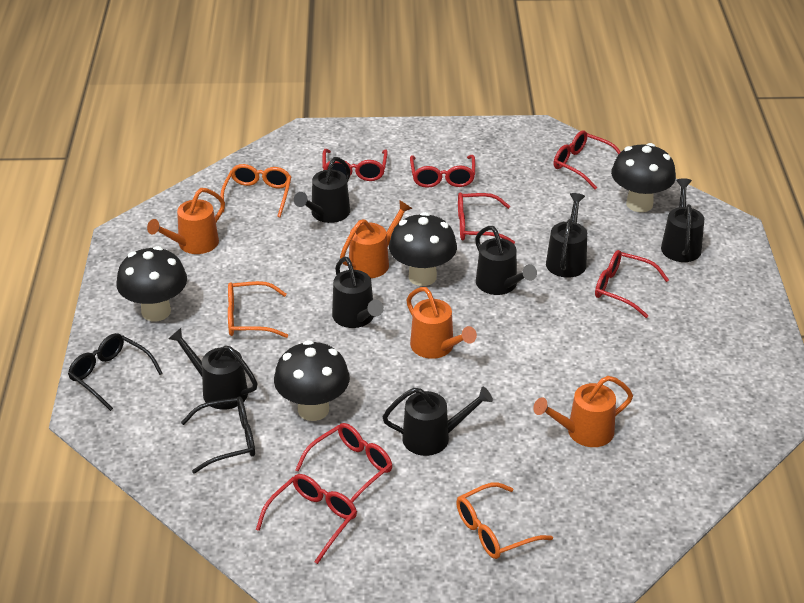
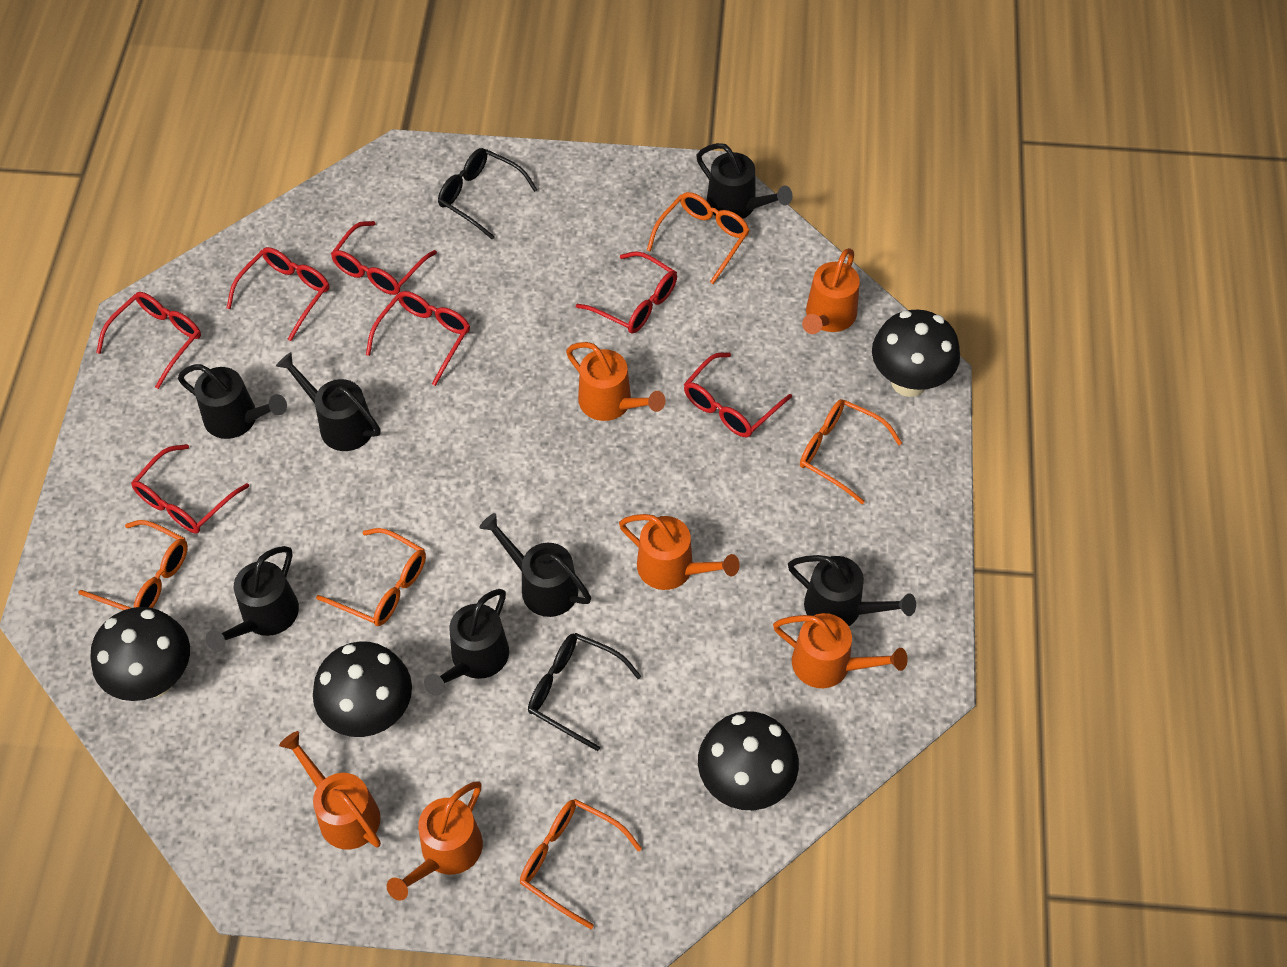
orange glasses: [220,164,291,217] [228,281,288,338] [456,482,553,559] = 3 -> [78,520,188,610] [316,528,426,626] [520,799,642,929] [647,192,750,284] [800,399,902,504] = 5
orange watering can: [147,188,225,254] [340,200,412,278] [406,287,477,359] [533,376,633,447] = 4 -> [279,731,381,850] [387,782,483,901] [566,342,665,421] [619,514,740,590] [773,613,908,688] [802,248,860,334] = 6

